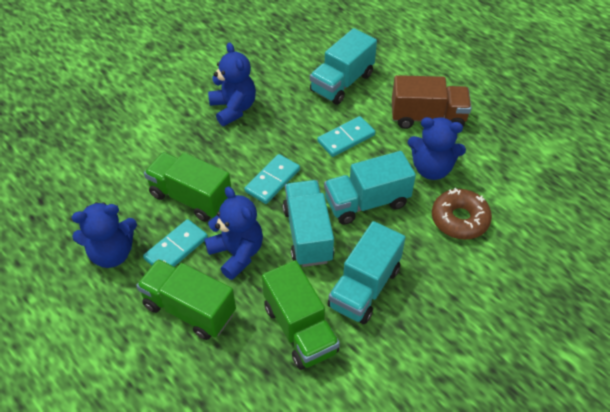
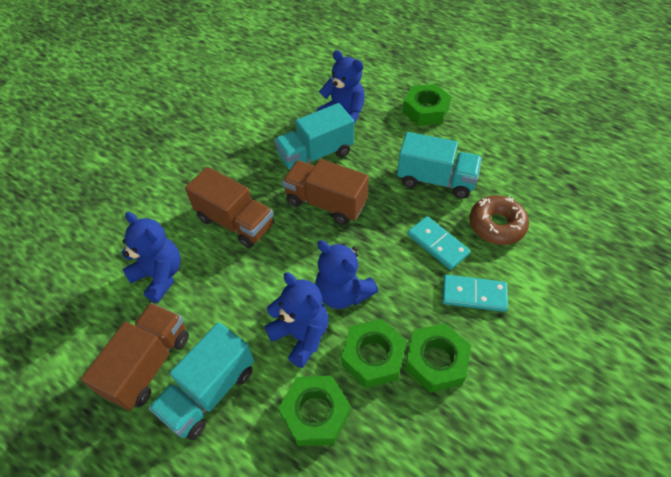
brown truck: [392,75,472,129] = 1 -> [81,303,189,411] [185,167,274,248] [282,159,369,225] = 3
green nut: none = 0 -> [278,376,351,446] [341,319,406,388] [403,84,451,126] [404,323,471,393] = 4
green truck: [136,259,236,340] [144,152,231,222] [262,260,340,370] = 3 -> none = 0
turquoise domino: [143,219,208,267] [244,154,300,204] [317,116,375,157] = 3 -> [408,216,470,270] [442,275,508,312] = 2
turquoise truck: [283,180,334,267] [310,28,377,105] [324,151,416,225] [328,221,406,324] = 4 -> [148,322,254,440] [274,103,354,170] [397,132,482,199] = 3

